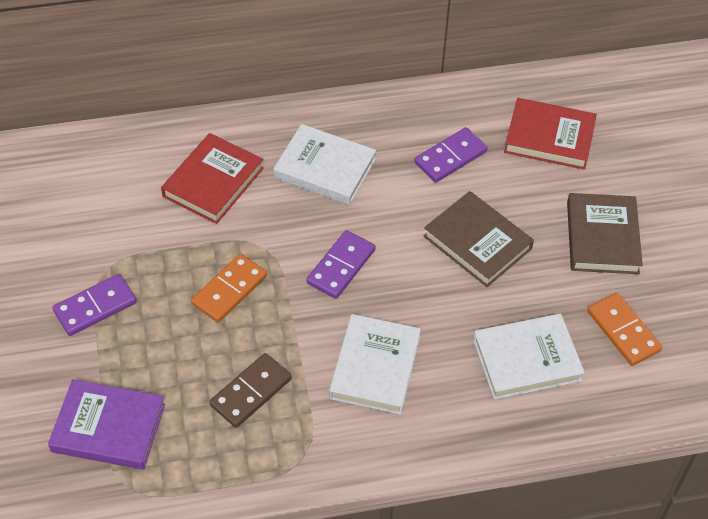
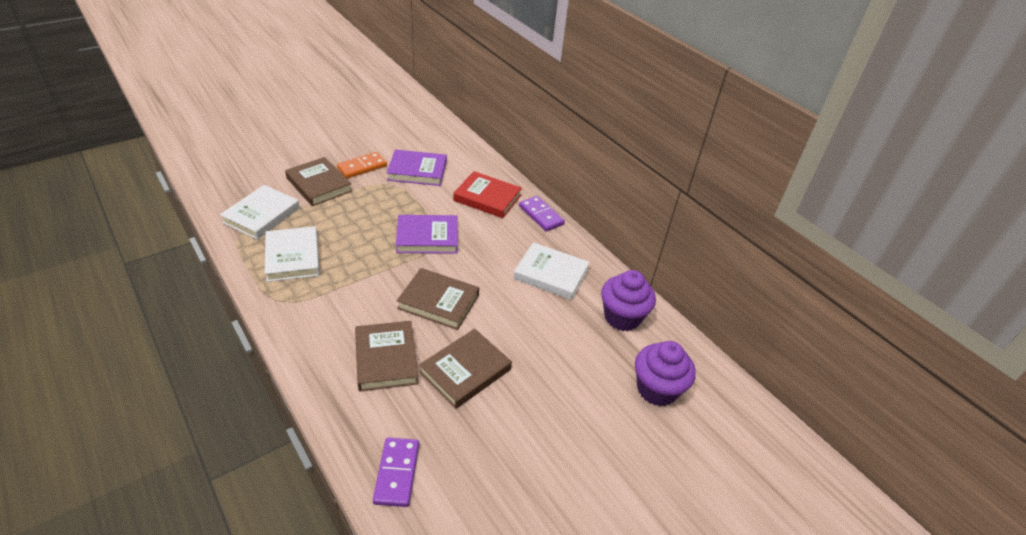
brown book: [423,191,534,287] [567,193,643,274] = 2 -> [285,157,352,206] [355,321,419,391] [397,268,479,330] [419,329,512,409] = 4
brown domino: [209,353,292,428] = 1 -> none = 0
orange domino: [191,254,267,323] [587,293,662,366] = 2 -> [337,152,387,179] = 1
purple book: [48,379,165,470] = 1 -> [387,149,447,186] [396,215,458,254] = 2
purple cupcake: none = 0 -> [601,270,656,331] [635,341,696,406] = 2
purple domino: [52,274,137,336] [306,230,375,299] [414,127,488,183] = 3 -> [373,437,419,507] [519,196,565,232] = 2
red book: [161,133,264,224] [504,98,597,170] = 2 -> [453,171,522,218] = 1

